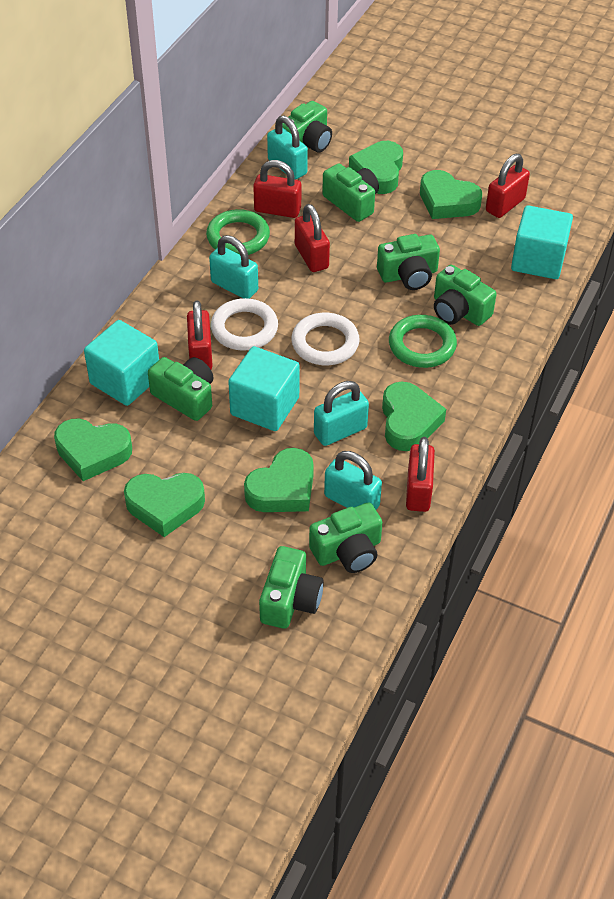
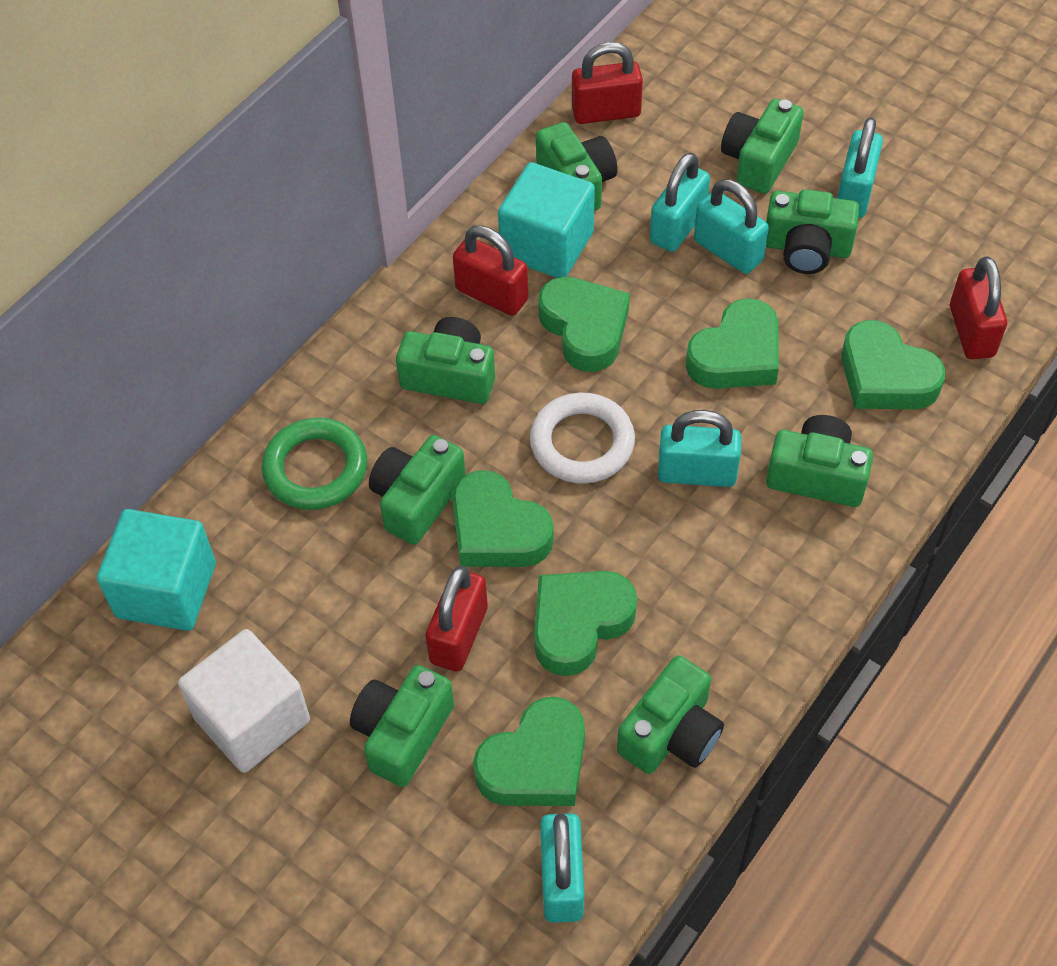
green camera: [148,357,213,421] [259,546,324,629] [282,101,332,153] [309,502,383,573] [322,164,379,222] [377,234,440,290] [434,265,496,326] = 7 -> [350,665,454,787] [369,435,466,545] [396,317,495,404] [536,122,618,211] [617,655,724,774] [721,99,803,194] [766,189,860,274] [766,415,873,507] = 8
green ring: [206,209,270,255] [389,315,457,368] = 2 -> [261,418,367,510] = 1
red padlock: [187,301,213,369] [253,160,301,218] [295,204,330,272] [406,437,435,512] [486,154,530,218] = 5 -> [426,566,488,672] [453,225,528,316] [572,42,643,124] [950,256,1007,359] = 4
turquoise cube: [84,320,159,406] [228,346,300,431] [511,205,573,279] = 3 -> [97,509,216,631] [498,162,595,278] = 2
turquoise padlock: [209,235,258,299] [267,116,308,179] [314,381,369,446] [324,451,382,510] = 4 -> [540,813,584,923] [650,153,710,252] [658,410,741,487] [694,179,769,274] [837,117,883,218] = 5
white cube: none = 0 -> [178,629,310,773] = 1
white ring: [211,298,278,351] [291,313,360,365] = 2 -> [530,393,635,484] = 1

